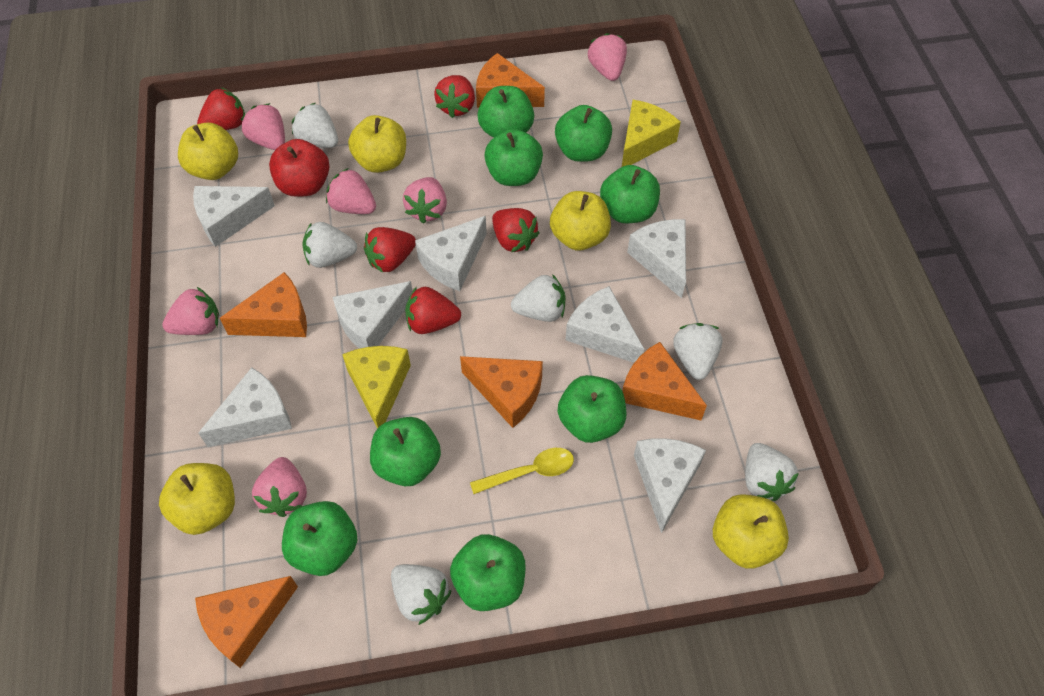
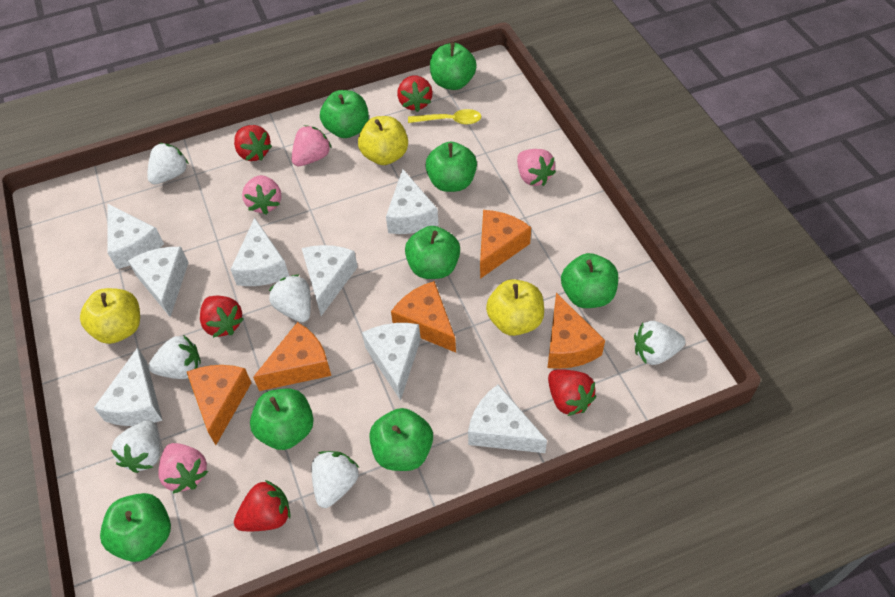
pink strawberry: [162,287,219,335] [241,103,285,150] [252,457,307,517] [326,168,376,214] [403,177,447,224] [588,33,627,81] = 6 -> [158,443,208,494] [242,175,281,215] [292,125,332,166] [517,149,556,186] = 4
red apple: [269,139,329,197] = 1 -> none = 0
white cheese: [193,186,275,247] [198,367,292,447] [333,281,413,349] [415,216,487,291] [566,286,644,363] [627,219,686,299] [634,438,706,533] = 7 -> [94,347,162,426] [107,203,164,269] [128,247,189,317] [230,218,289,286] [302,245,358,316] [362,323,421,401] [386,169,439,234] [468,384,547,453] = 8
yellow apple: [159,463,235,535] [178,122,238,180] [348,115,406,173] [550,191,611,251] [713,494,789,569] = 5 -> [80,288,140,344] [358,116,408,165] [486,279,544,336] = 3
yellow cheese: [342,346,411,429] [622,100,681,167] = 2 -> none = 0

